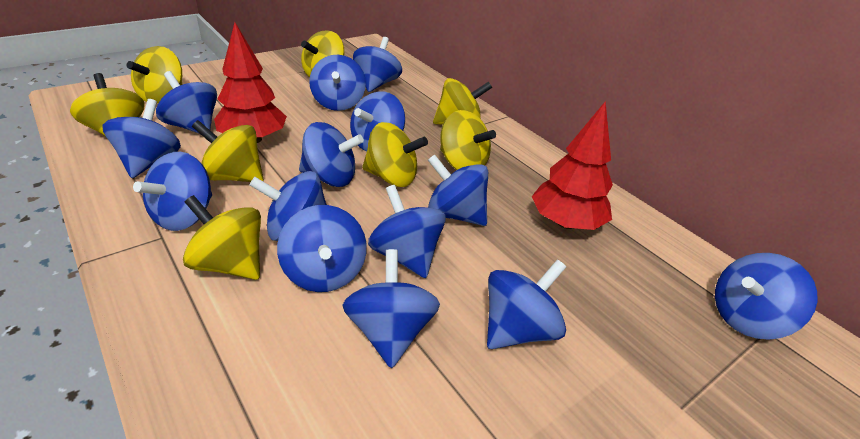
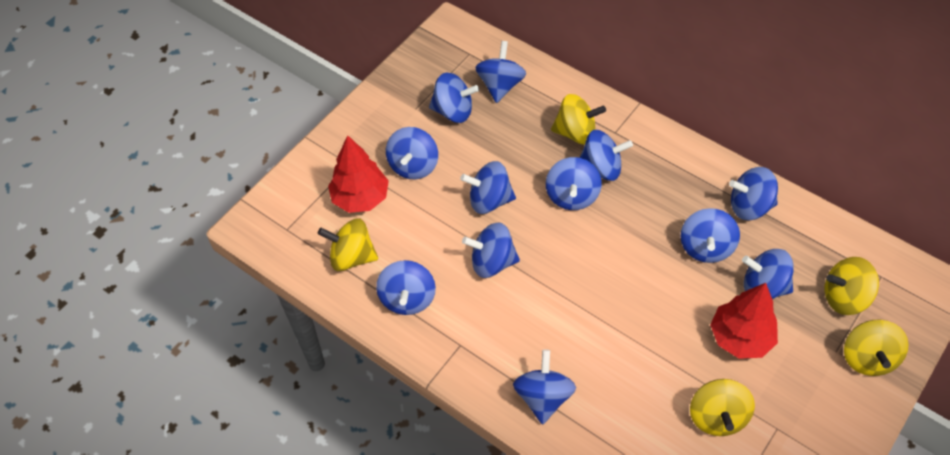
blue spinning top: [102,99,181,178] [133,152,212,231] [156,71,217,134] [249,171,327,241] [277,205,367,292] [299,122,364,187] [309,55,366,111] [342,249,440,368] [350,91,405,151] [353,37,402,92] [368,185,446,278] [428,154,488,226] [487,259,566,349] [715,253,818,340] = 14 -> [376,260,436,315] [386,127,438,179] [429,73,479,123] [460,161,516,214] [462,223,520,278] [475,41,526,103] [513,349,576,425] [546,157,602,210] [580,130,633,181] [681,208,740,263] [729,167,778,220] [742,249,794,299] = 12
yellow spinning top: [70,73,144,137] [127,46,182,103] [183,195,261,280] [192,120,264,182] [301,30,344,77] [362,122,428,187] [433,78,492,125] [440,110,496,170] = 8 -> [318,218,378,271] [551,94,606,144] [690,379,755,436] [825,257,879,315] [844,320,908,376] = 5

